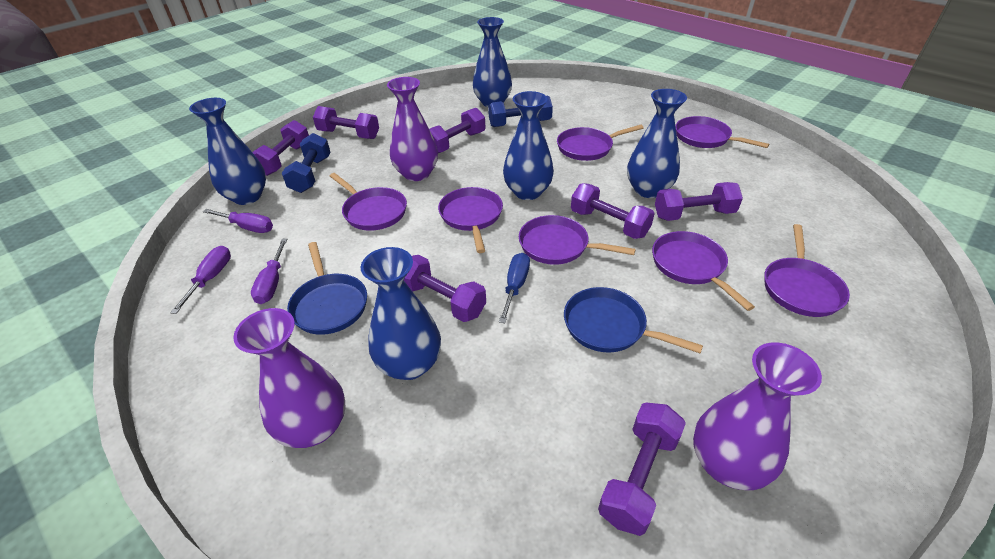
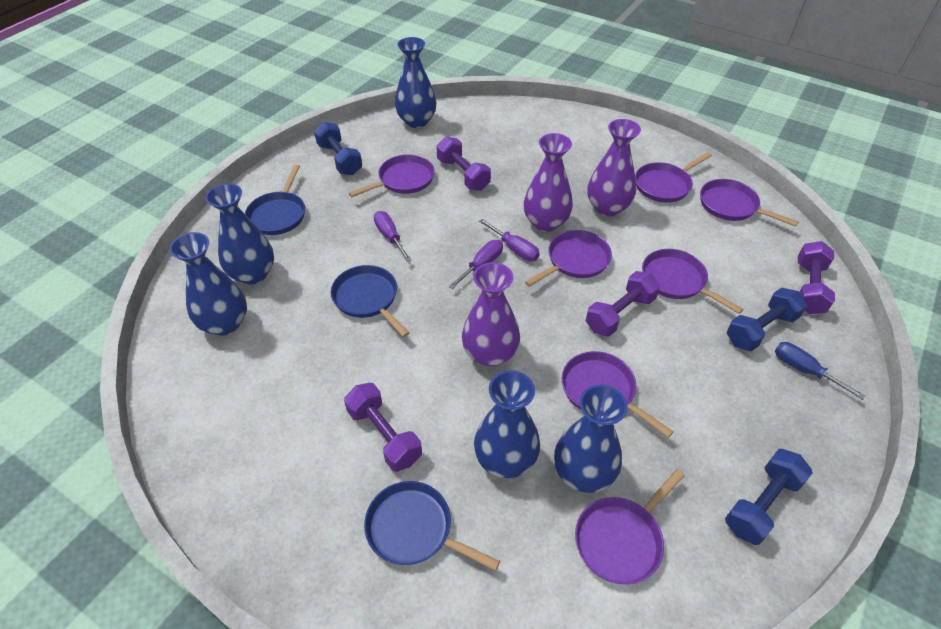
blue dumbbell: [282,133,331,193] [488,96,553,127] = 2 -> [314,122,362,175] [725,449,813,545] [727,288,807,351] = 3
blue pan: [287,242,367,335] [564,287,703,353] = 2 -> [245,164,305,235] [331,265,409,337] [364,481,500,571] = 3
purple dumbbell: [252,120,309,176] [313,106,379,139] [404,255,486,322] [429,108,485,153] [571,183,655,239] [598,402,686,536] [655,182,743,221] = 7 -> [344,383,422,472] [436,136,491,191] [586,271,660,337] [798,241,835,314] = 4

